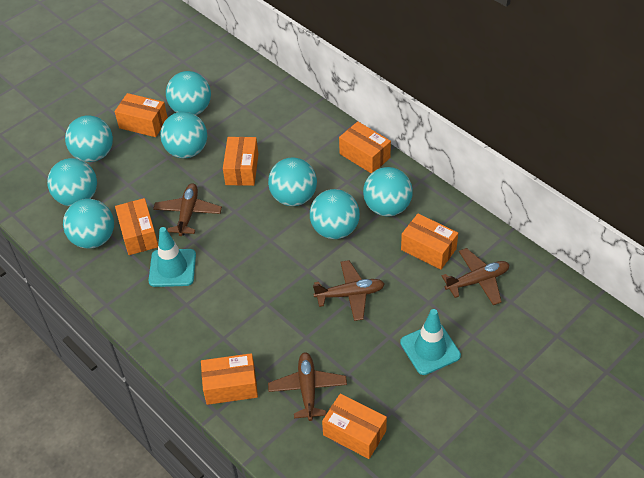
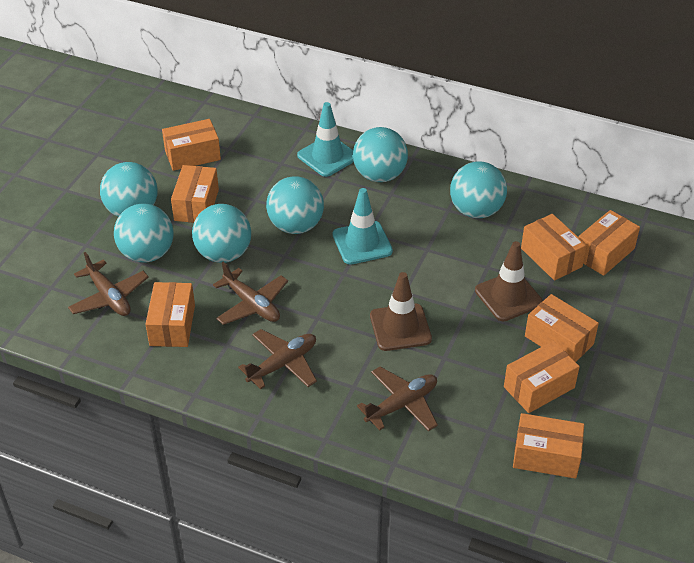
brown traffic cone: none = 0 -> [370,272,432,351] [475,241,543,322] = 2
orange box: [115,93,168,137] [115,198,158,255] [201,353,258,405] [223,137,258,186] [322,393,387,459] [339,121,391,173] [401,214,458,270] = 7 -> [145,282,195,347] [162,119,221,171] [171,165,219,223] [504,341,580,413] [513,413,584,479] [521,214,587,280] [525,294,599,362] [578,210,640,276] = 8
turquoise ball: [47,158,97,206] [63,199,114,249] [65,115,113,162] [160,112,207,158] [166,71,211,115] [268,158,317,206] [310,189,360,239] [363,167,413,217] = 8 -> [100,162,158,217] [114,203,174,263] [192,204,251,263] [266,176,324,234] [353,127,408,182] [450,161,507,218] = 6

